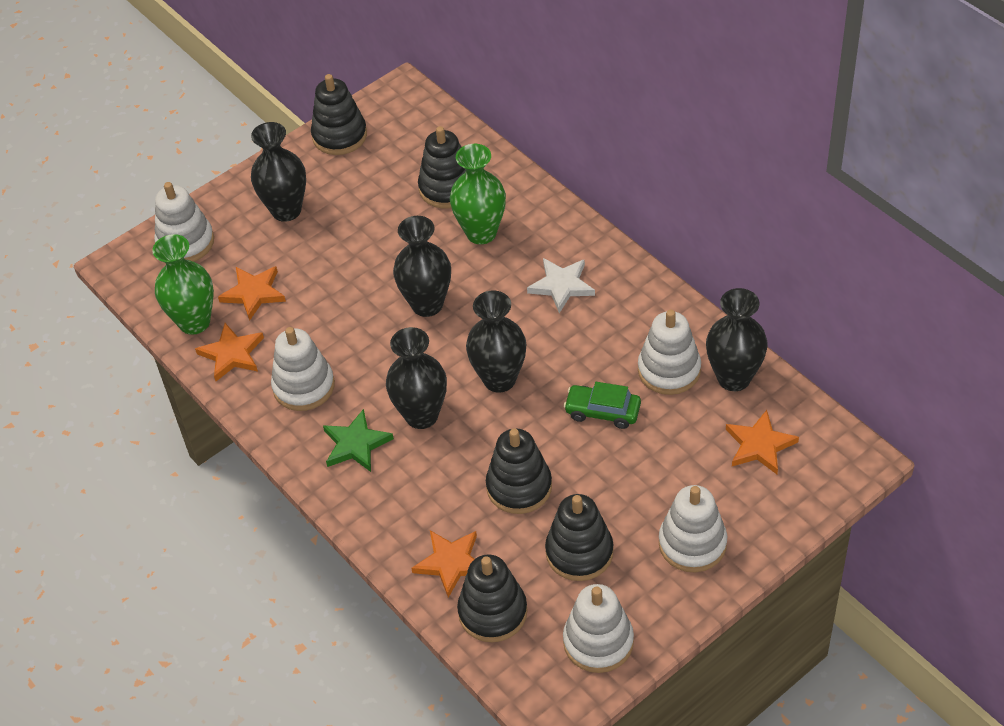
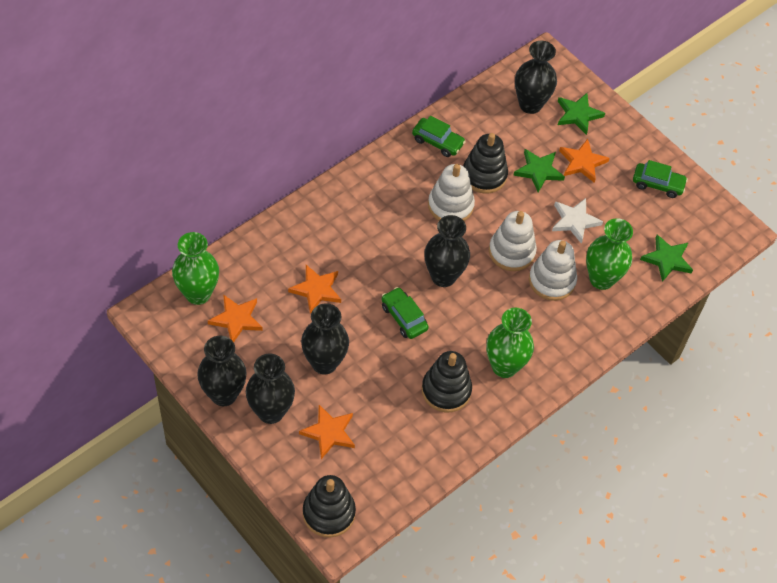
black stacking toy: [311,74,367,155] [418,126,466,208] [457,554,527,642] [486,428,552,514] [545,494,614,581] = 5 -> [303,475,356,538] [422,351,472,412] [463,133,508,194] = 3
green car: [564,382,641,429] = 1 -> [381,287,429,339] [412,116,466,157] [633,160,688,198] = 3
green star: [323,409,394,472] = 1 -> [513,149,565,192] [558,93,605,135] [640,235,693,282] = 3
green vase: [152,234,214,335] [450,144,506,244] = 2 -> [172,232,219,305] [486,308,534,378] [586,218,633,290] = 3
white stacking toy: [154,182,214,262] [271,327,335,411] [563,584,634,673] [638,309,701,395] [659,485,727,572] = 5 -> [428,164,475,221] [489,211,537,271] [529,240,577,301] = 3

